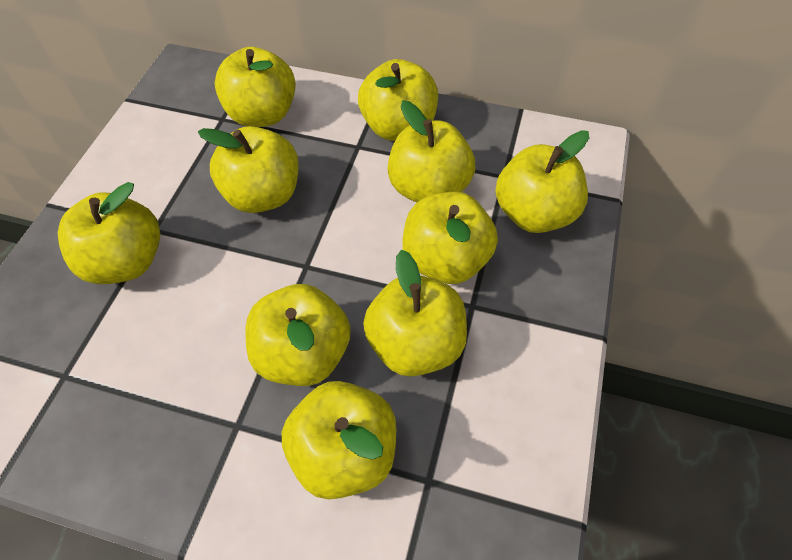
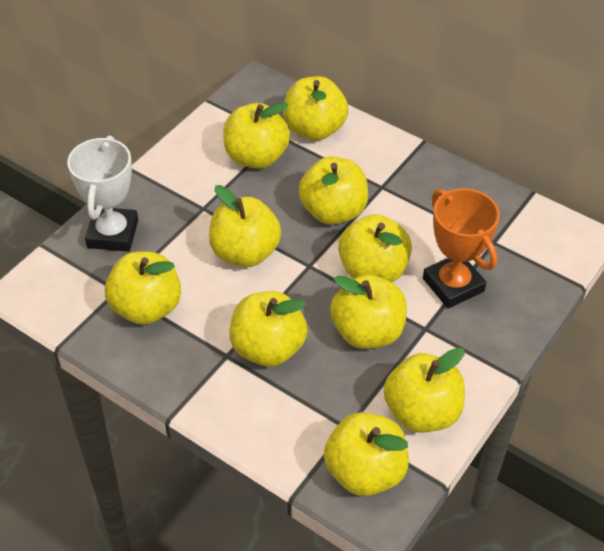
orange trophy: none = 0 -> [423,188,500,308] = 1
white trophy: none = 0 -> [67,135,138,252] = 1

